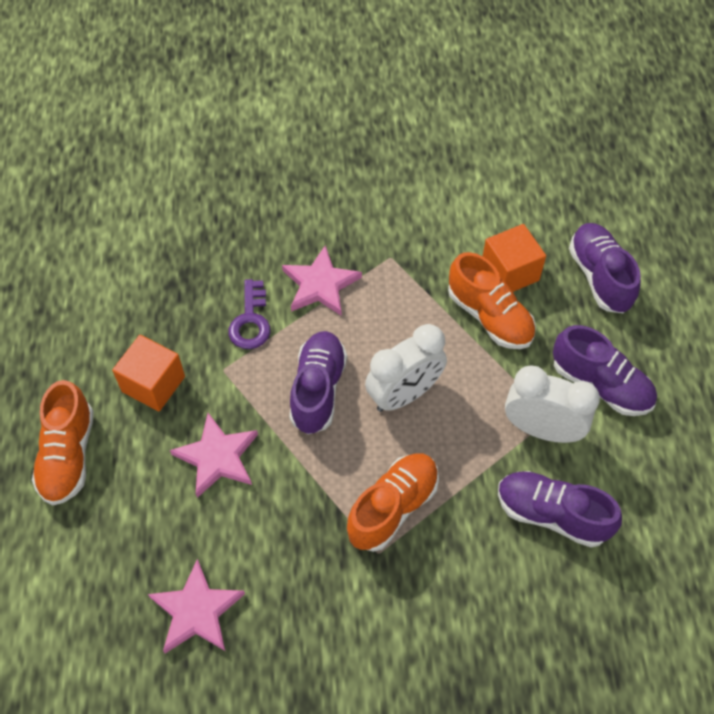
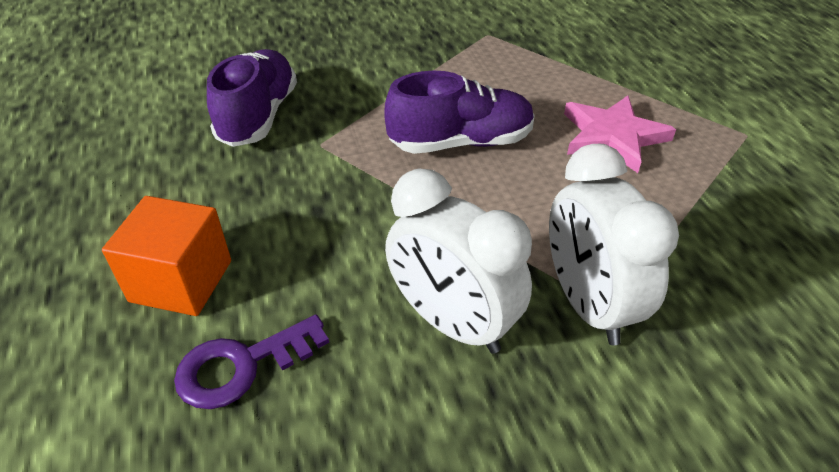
orange cube: [112,335,185,411] [483,224,546,292] = 2 -> [102,196,231,316] = 1
orange shoe: [32,380,94,505] [347,453,439,552] [448,252,536,349] = 3 -> none = 0
pink star: [148,559,245,653] [170,413,258,498] [282,245,362,315] = 3 -> [564,95,676,173] = 1
purple shoe: [289,331,347,435] [498,471,622,547] [553,325,657,416] [569,223,641,313] = 4 -> [207,49,297,147] [384,71,535,154] = 2

